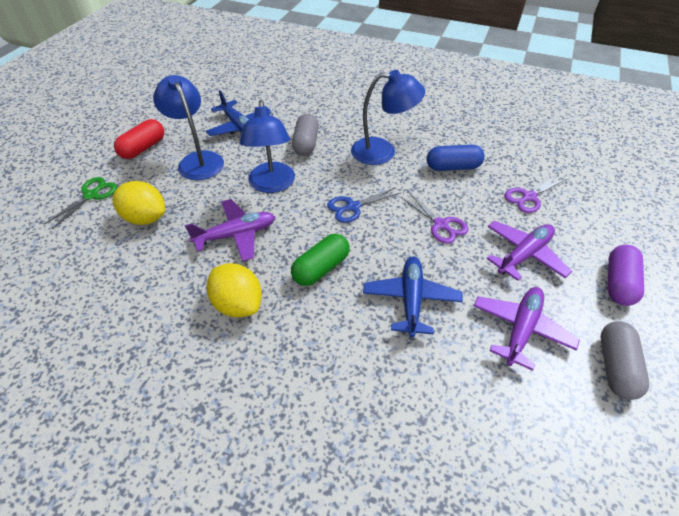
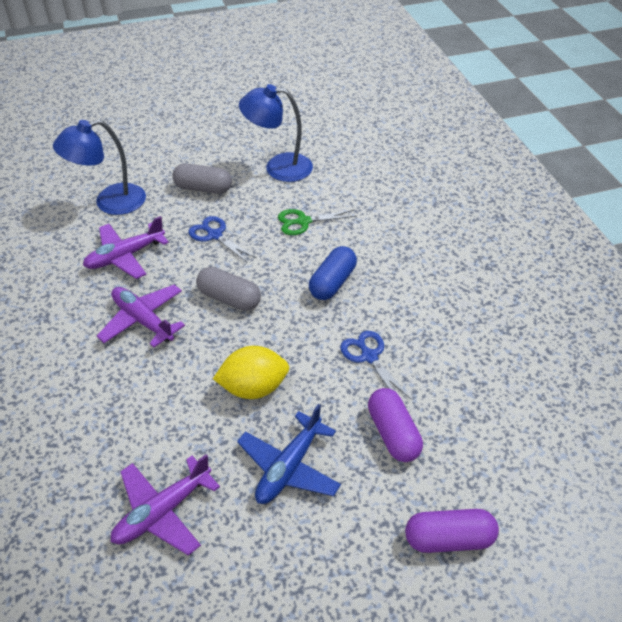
blue lamp: [153,75,224,180] [240,100,295,193] [351,70,425,165] = 3 -> [53,119,146,215] [239,84,313,182] = 2
blue plane: [206,90,272,136] [363,256,463,338] = 2 -> [237,404,341,504] = 1
blue scissors: [327,187,401,223] = 1 -> [189,216,256,263] [340,331,411,399] = 2
green capsule: [291,234,350,286] = 1 -> none = 0
purple capsule: [608,245,644,306] = 1 -> [368,388,423,462] [405,509,499,553] = 2
purple scissors: [401,192,469,244] [504,175,567,213] = 2 -> none = 0
red capsule: [114,119,164,159] = 1 -> none = 0
yellow lemon: [113,181,165,225] [206,263,262,317] = 2 -> [213,346,289,399] = 1

